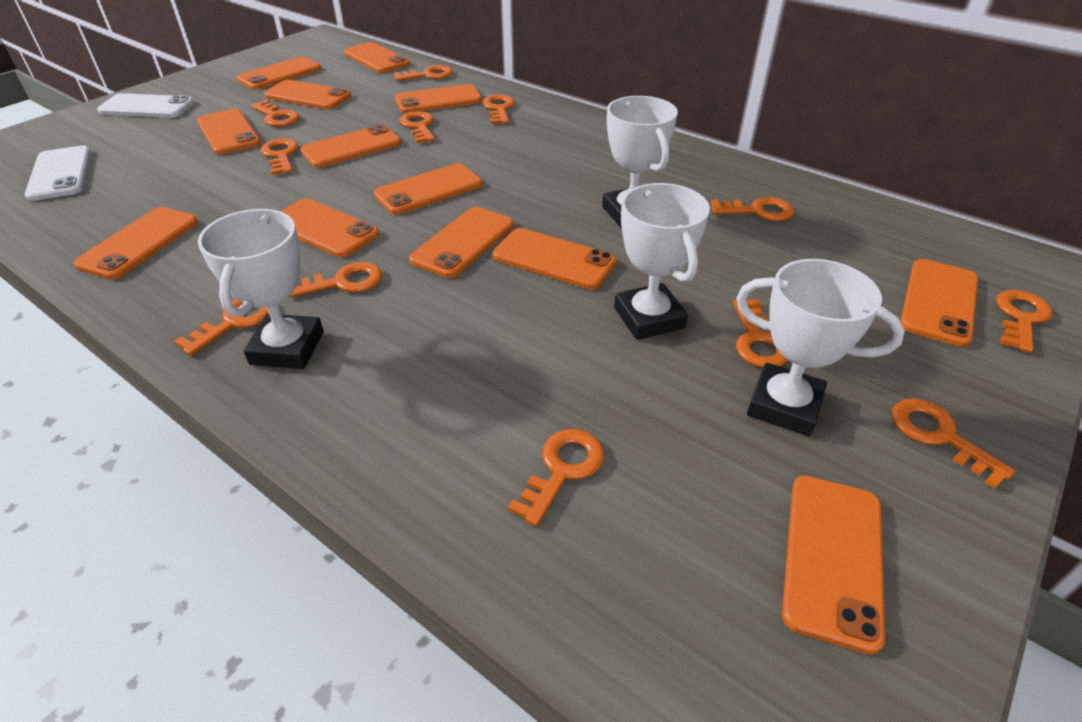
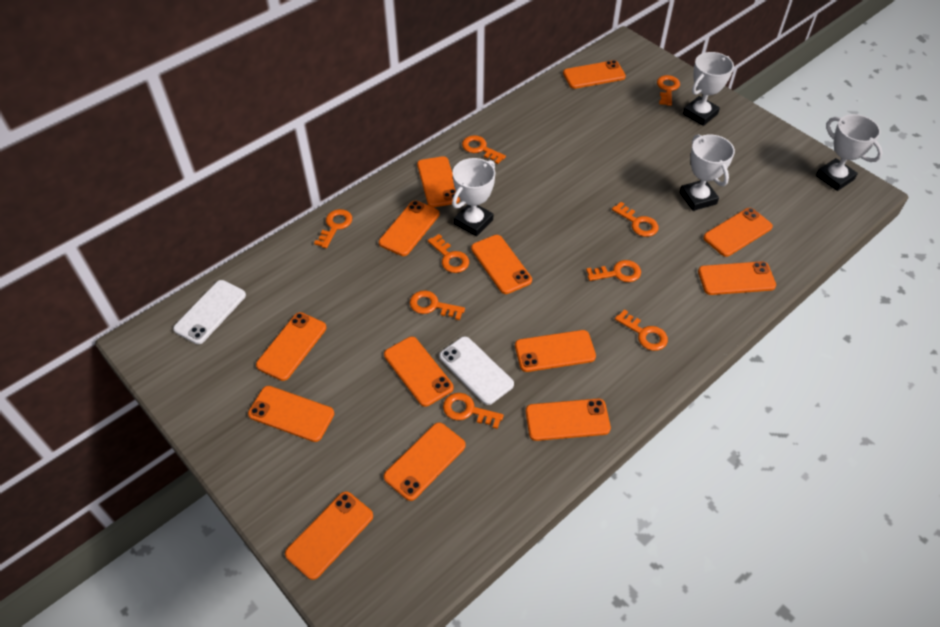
orange key: [174,299,269,355] [251,100,299,127] [261,138,298,175] [289,262,382,297] [394,65,453,81] [399,111,435,143] [482,94,515,124] [508,429,604,526] [711,197,794,221] [733,299,788,368] [892,398,1015,489] [997,290,1052,353] = 12 -> [314,209,352,248] [410,290,465,320] [428,234,469,273] [443,393,504,429] [462,135,506,164] [586,260,641,282] [612,202,659,237] [615,309,668,351] [657,75,680,106] = 9

